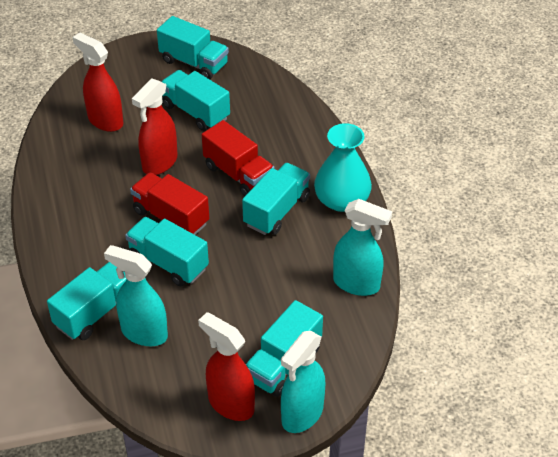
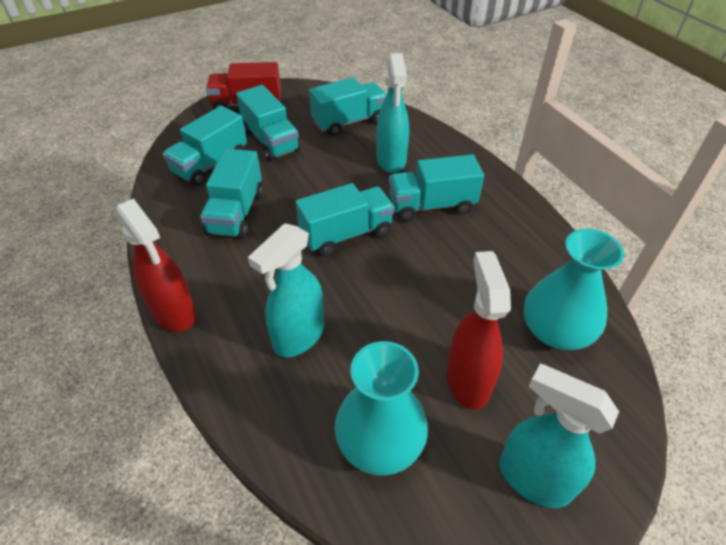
red spray bottle: [72,33,123,132] [132,78,178,175] [198,312,255,421] = 3 -> [116,198,196,332] [447,251,511,410] = 2
red truck: [130,173,209,235] [202,120,275,196] = 2 -> [206,62,281,109] = 1
turquoise vase: [314,123,372,212] = 1 -> [335,341,428,476] [524,229,624,350] = 2

